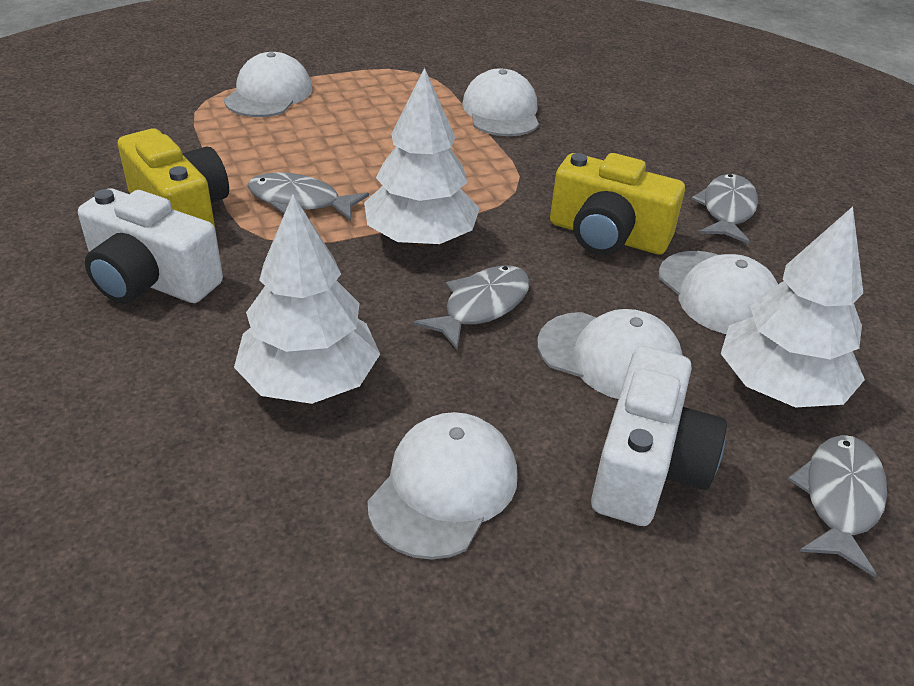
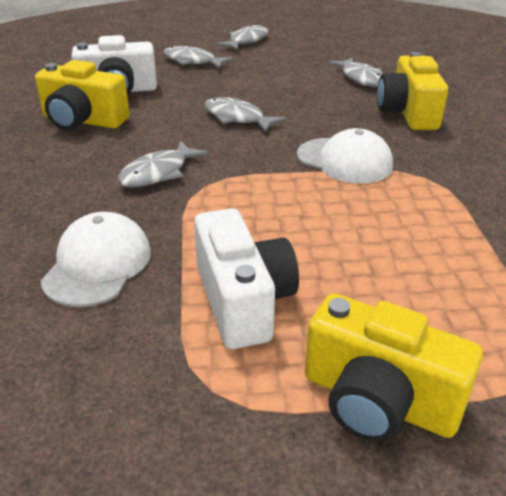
grey fish: [247,172,369,221] [414,265,530,350] [691,174,758,244] [788,435,887,577] = 4 -> [118,141,209,187] [163,46,233,69] [205,97,286,132] [215,24,268,50] [328,57,383,87] = 5
white cap: [224,52,312,117] [367,412,518,559] [462,68,539,136] [537,309,683,399] [659,251,778,334] = 5 -> [41,212,151,307] [297,128,393,184] = 2
white tree: [234,194,380,404] [364,68,480,246] [721,207,865,408] = 3 -> none = 0
yellow camera: [118,129,229,227] [550,153,685,255] = 2 -> [35,60,130,130] [305,293,483,442] [377,52,448,130] = 3

